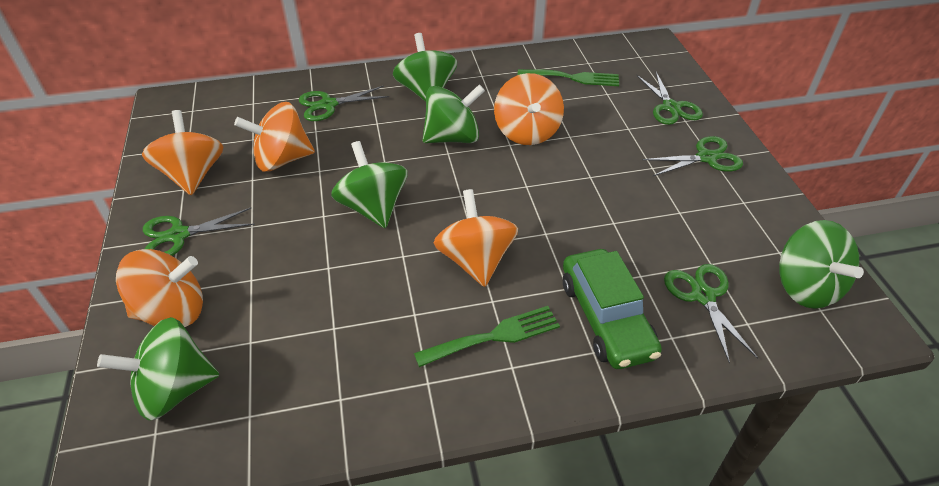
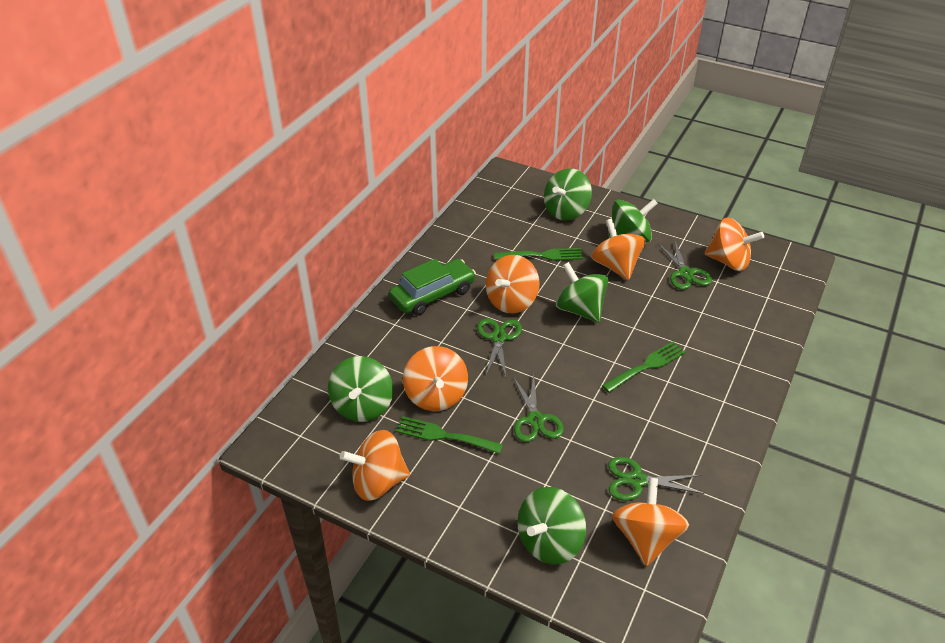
green fork: [414,306,560,367] [518,69,619,86] = 2 -> [395,416,503,454] [494,248,583,261] [602,341,686,393] = 3
green scissors: [143,208,255,256] [299,86,389,121] [636,72,703,125] [642,136,743,176] [664,264,758,364] = 5 -> [477,318,522,377] [513,374,564,442] [608,457,704,501] [658,240,712,290] = 4
orange spinning top: [116,249,203,327] [142,110,223,195] [234,102,315,172] [434,189,518,287] [494,73,564,145] = 5 -> [340,430,410,501] [403,346,468,411] [486,255,540,313] [591,218,646,280] [612,478,689,566] [704,218,764,271] = 6

